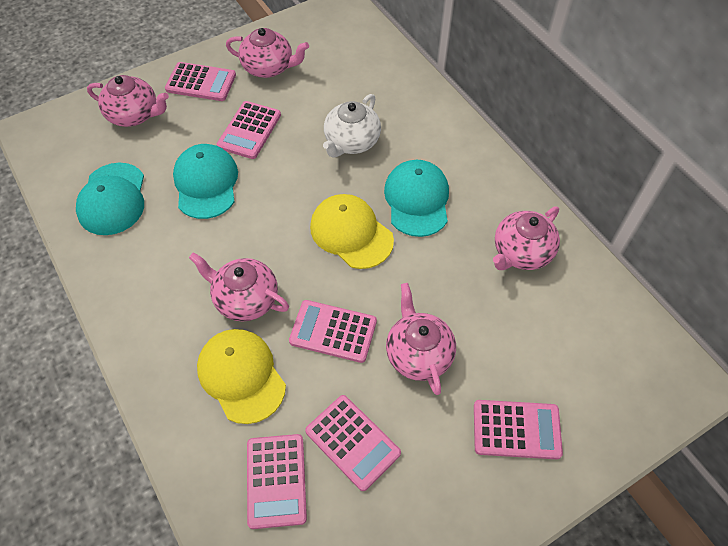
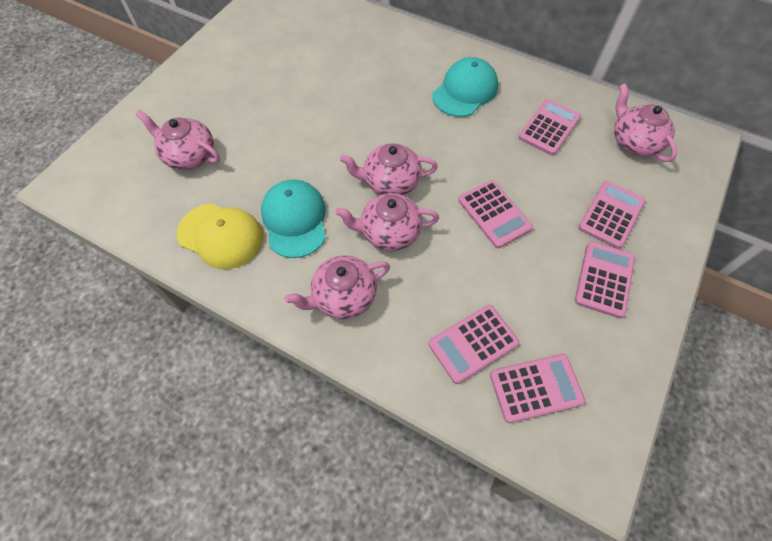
turquoise cap: [76,163,144,235] [173,144,238,219] [384,160,449,237] = 3 -> [261,180,326,258] [432,57,498,117] = 2
white teapot: [323,94,381,158] = 1 -> none = 0
yellow cap: [197,329,286,424] [310,194,394,269] = 2 -> [177,203,263,269] = 1

